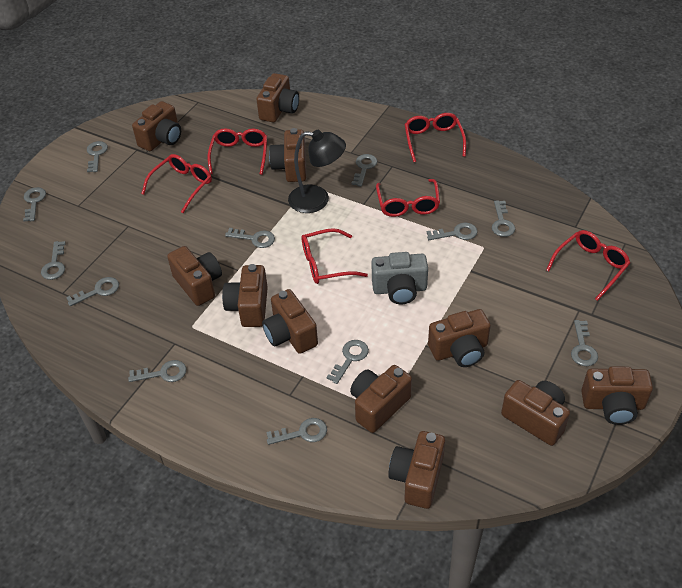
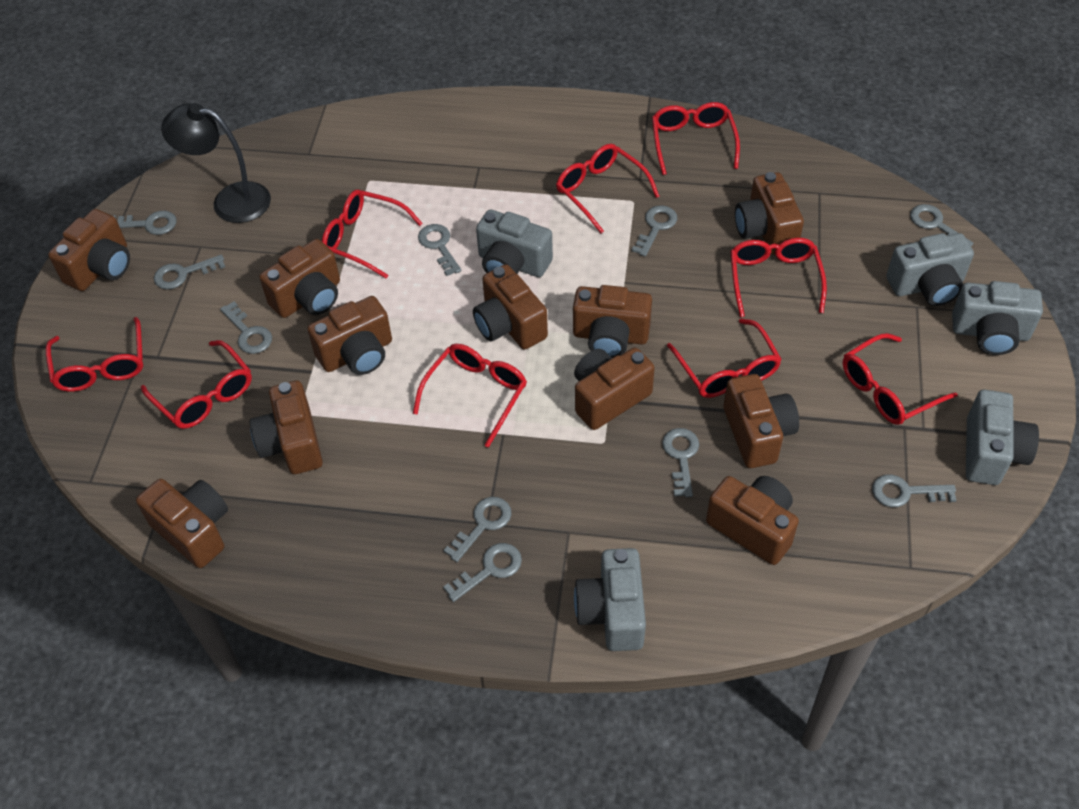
grey camera: [372,252,428,304] = 1 -> [476,210,553,277] [574,548,646,651] [886,233,974,306] [952,281,1043,355] [966,389,1039,485] = 5
grey key: [23,187,46,222] [41,241,66,280] [66,277,119,306] [87,141,108,172] [128,360,187,382] [225,228,275,248] [266,418,327,445] [327,340,369,384] [351,154,377,186] [427,222,478,240] [492,200,515,237] [571,320,598,366] = 12 -> [112,211,177,235] [154,255,225,289] [220,301,272,354] [418,224,462,276] [443,497,512,562] [443,543,522,602] [632,205,677,257] [662,428,699,497] [872,474,956,507] [910,204,974,246] = 10
red glasses: [141,154,212,213] [208,128,267,175] [302,228,368,284] [376,179,440,217] [404,113,466,162] [546,230,630,301] = 6 -> [46,317,143,392] [141,340,252,429] [322,190,423,278] [413,344,527,448] [556,144,660,234] [652,102,740,175] [667,318,782,398] [730,238,827,317] [843,333,958,425] = 9

